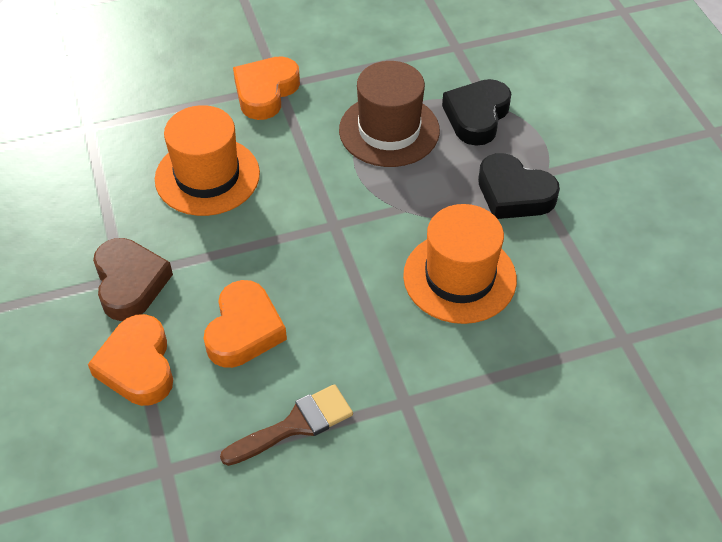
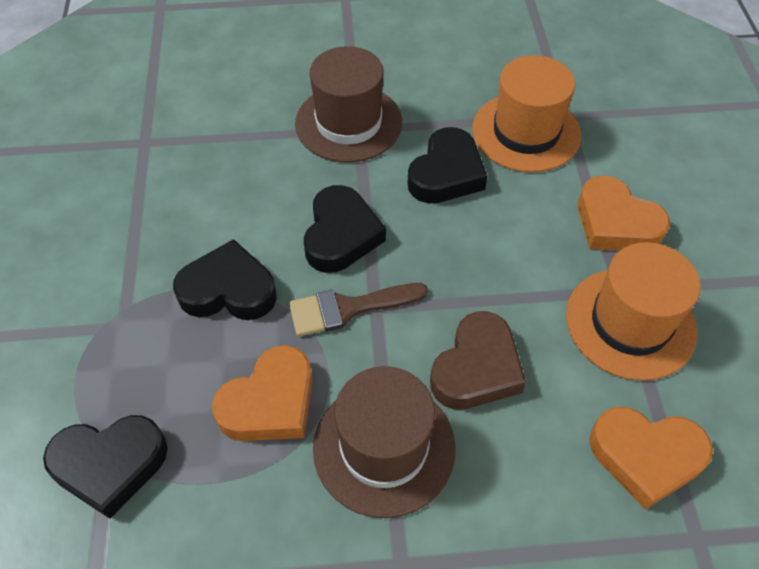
black heart: [442,79,511,146] [478,153,560,219] = 2 -> [43,415,168,519] [173,239,277,320] [304,185,386,273] [407,127,487,203] = 4
brown hat: [339,61,440,167] = 1 -> [295,46,402,162] [313,366,456,518] = 2

